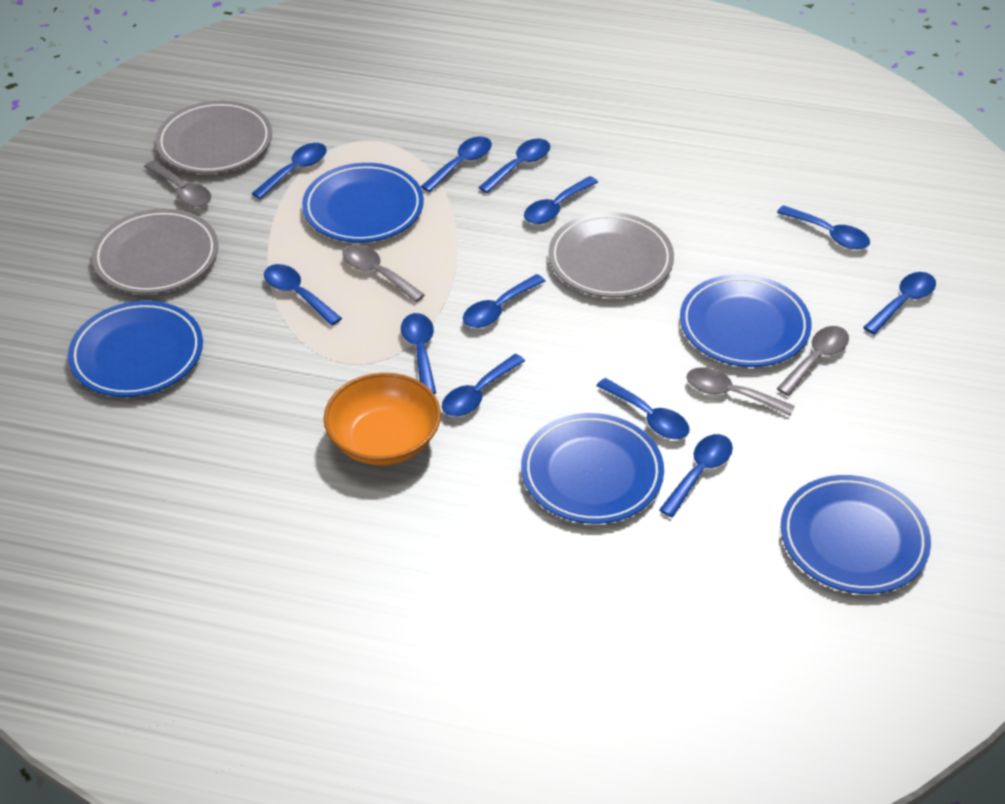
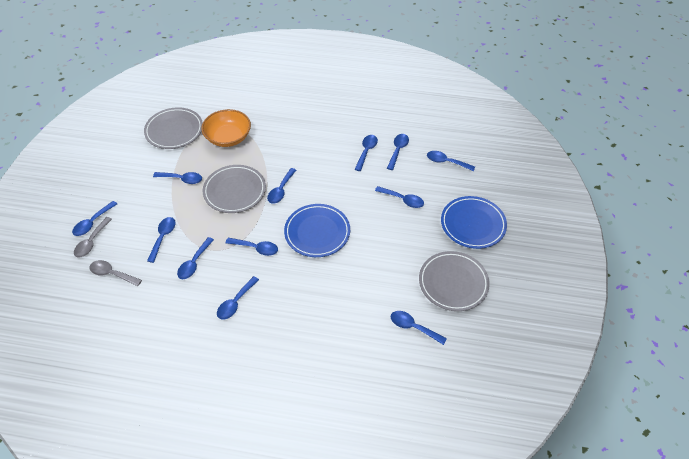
blue plate: [68,301,203,397] [302,163,424,243] [521,413,664,524] [680,274,812,367] [781,475,931,594] = 5 -> [284,204,350,257] [441,196,507,249] = 2
grey spoon: [144,161,211,207] [343,245,425,302] [686,367,795,416] [777,326,849,396] = 4 -> [74,217,112,258] [90,260,142,286] = 2

